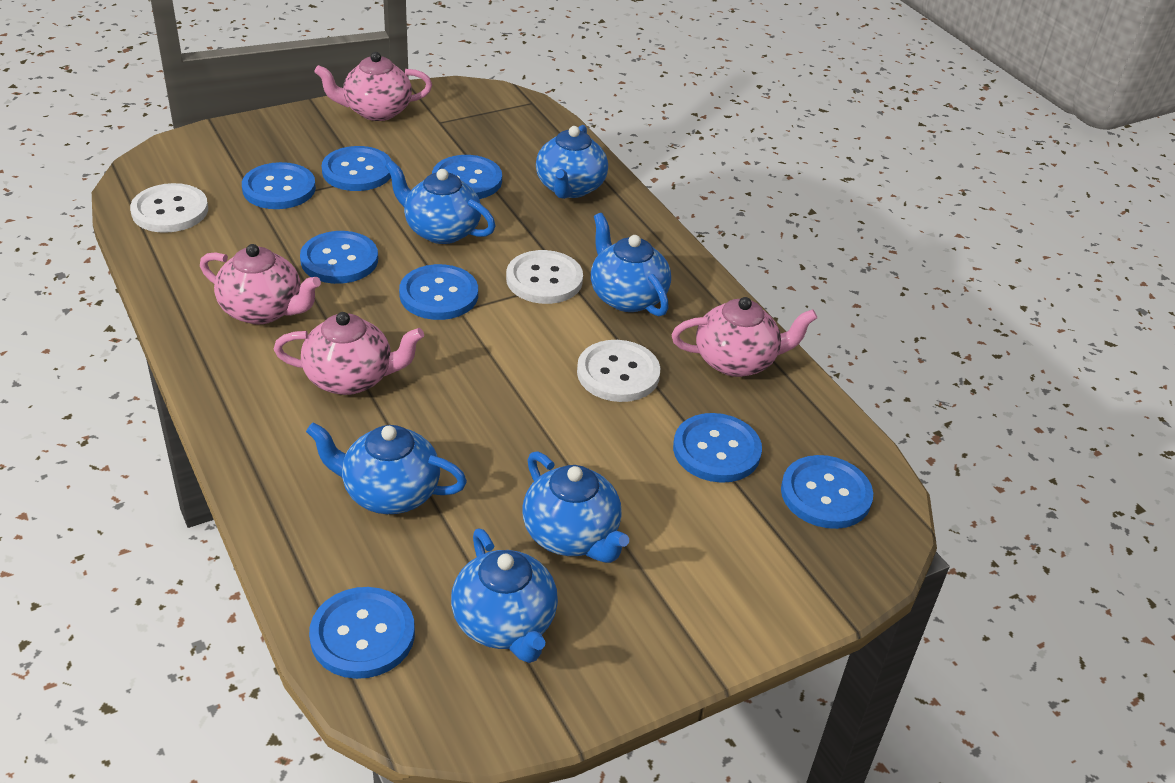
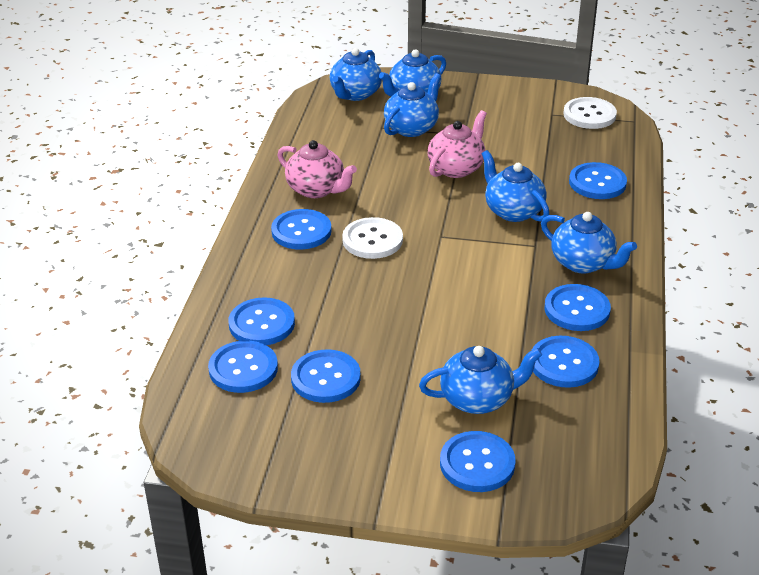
pink teapot: [200,244,321,325] [274,312,424,395] [314,52,432,121] [671,297,817,377] = 4 -> [277,140,357,198] [428,110,487,178] = 2
white button: [130,183,208,233] [506,250,583,304] [577,340,660,402] = 3 -> [342,217,403,259] [563,97,617,129] = 2

